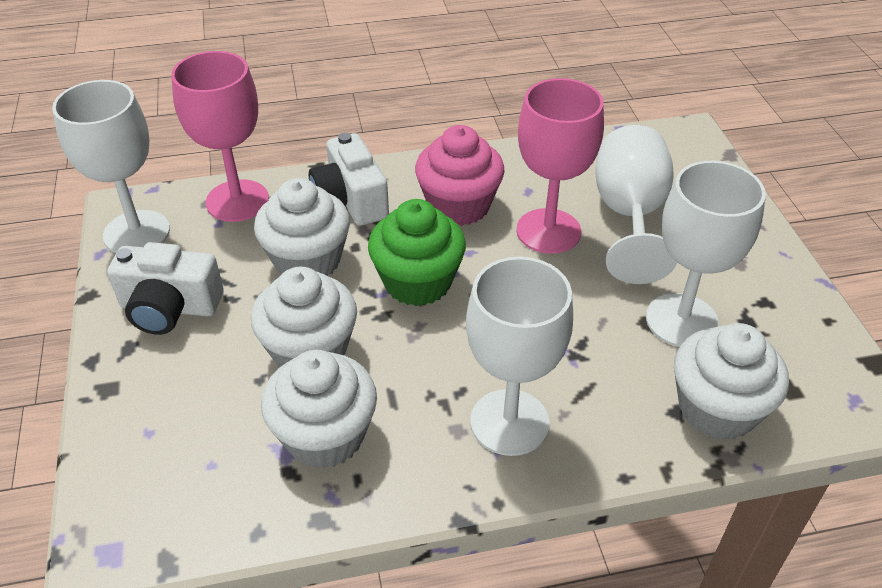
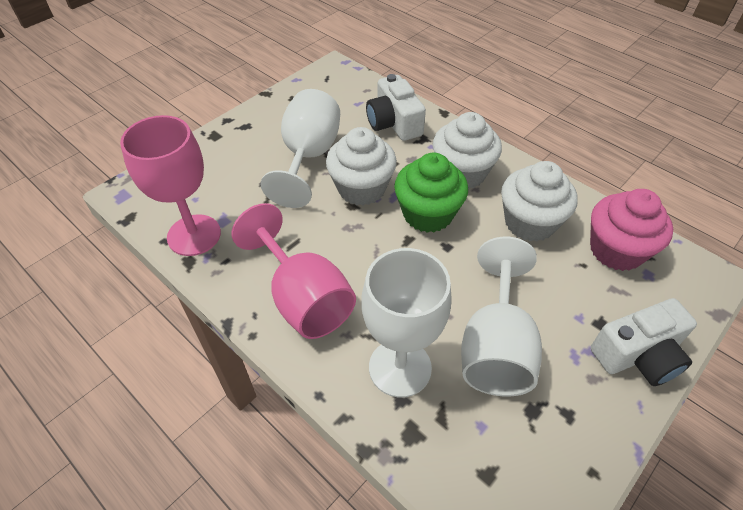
white cupcake: [251,267,357,368] [254,178,350,276] [261,350,377,469] [674,323,789,440] = 4 -> [326,127,397,206] [433,112,502,189] [501,161,578,242] = 3
white goblet: [52,80,170,253] [466,257,573,456] [595,125,677,284] [646,161,766,347] = 4 -> [261,89,340,208] [361,248,452,398] [461,237,542,397] = 3

